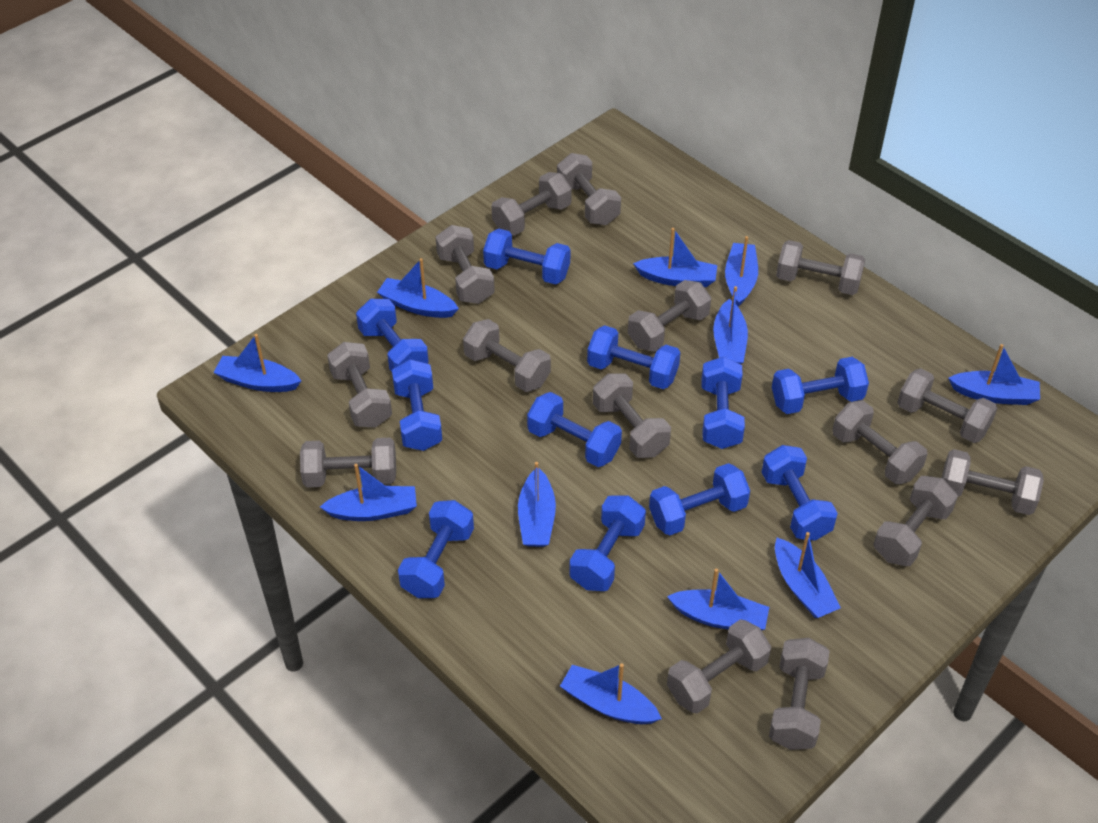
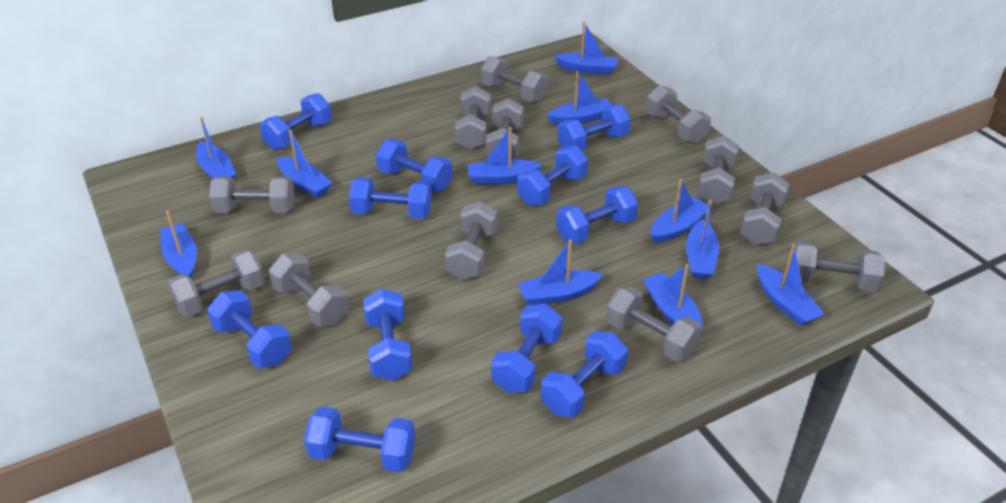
grey dumbbell: [300,438,396,488] [327,342,392,428] [436,225,495,304] [463,319,551,392] [492,172,572,236] [557,153,621,225] [593,373,671,458] [628,280,711,352] [667,619,771,713] [769,638,830,750] [776,240,865,295] [832,400,927,484] [873,476,958,566] [897,368,997,443] [942,449,1044,515] = 15 -> [167,249,265,317] [209,177,295,213] [269,253,349,327] [445,201,497,280] [455,86,491,150] [480,56,548,103] [486,98,524,159] [606,286,702,362] [646,85,711,144] [697,136,739,205] [740,172,789,245] [795,241,885,292] = 12

